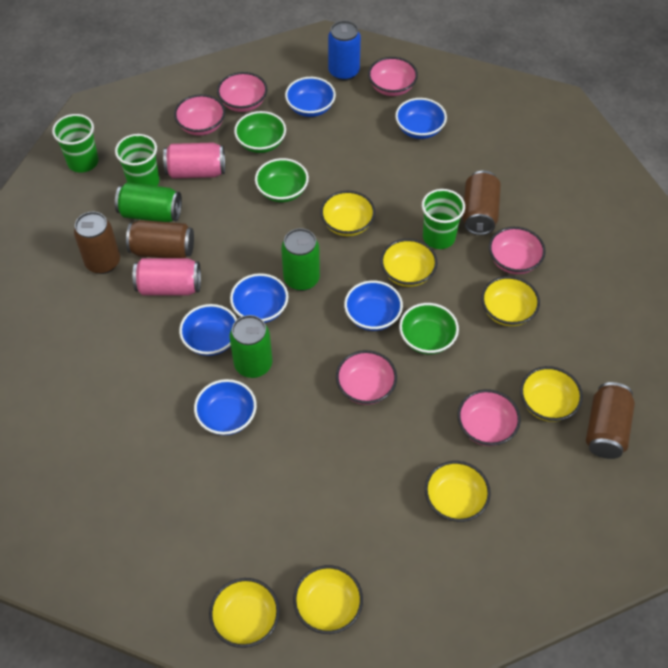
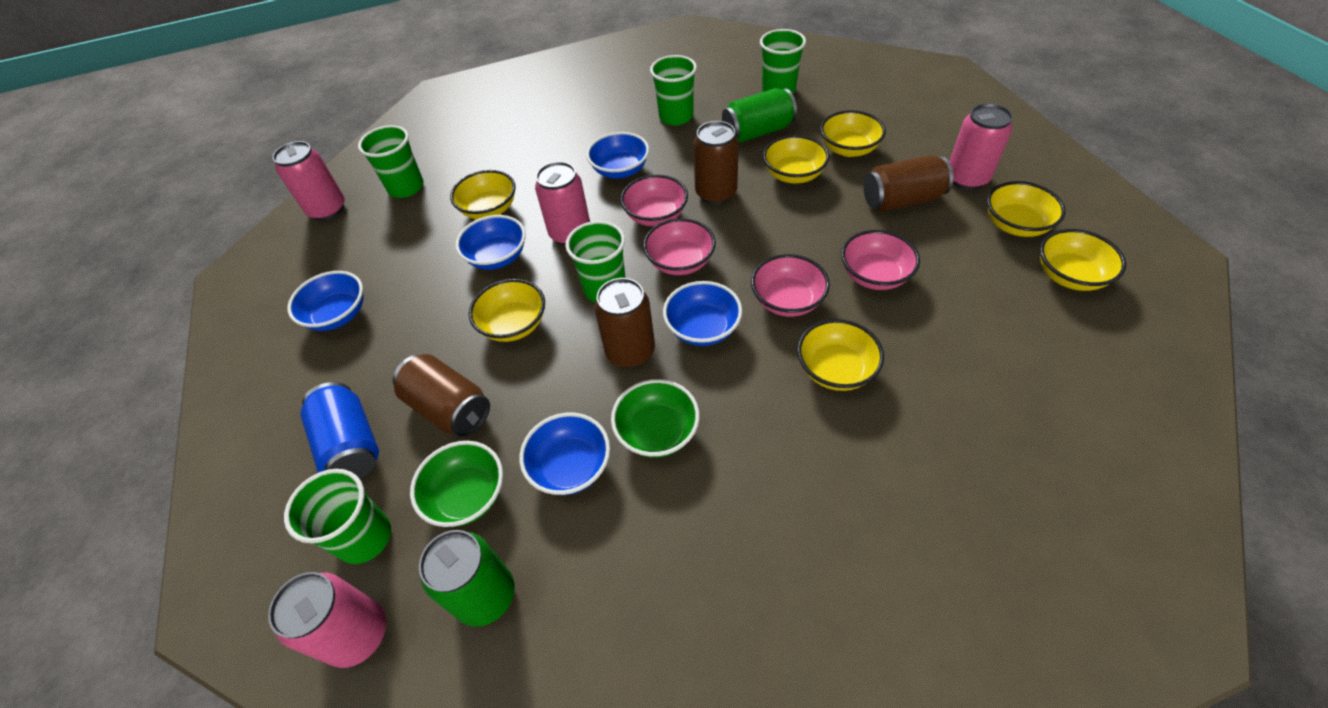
blue bowl: [179,304,237,356] [194,379,257,435] [230,273,288,323] [285,77,336,117] [344,280,403,331] [395,98,447,139] = 6 -> [287,271,363,331] [456,215,526,270] [519,413,610,495] [586,132,649,179] [663,281,742,346] = 5
green bowl: [234,111,286,153] [255,158,309,202] [399,303,459,354] = 3 -> [410,441,503,527] [611,379,700,458] = 2
green can: [115,182,182,222] [230,315,272,378] [281,228,320,291] = 3 -> [419,530,515,627] [722,88,797,143] = 2
green cup: [52,114,99,173] [115,134,159,186] [422,189,465,249] = 3 -> [284,469,391,564] [358,125,424,198] [565,221,626,302] [650,55,697,125] [760,29,806,94] = 5
pink bowl: [174,94,225,136] [217,72,267,112] [336,350,397,405] [368,57,418,96] [458,389,521,446] [489,227,546,274] = 6 -> [620,175,688,226] [643,218,716,275] [751,254,830,317] [841,230,920,290] = 4
pink can: [133,258,201,296] [163,142,225,179] = 2 -> [268,572,386,668] [273,141,345,221] [535,162,590,246] [949,103,1013,190] = 4

